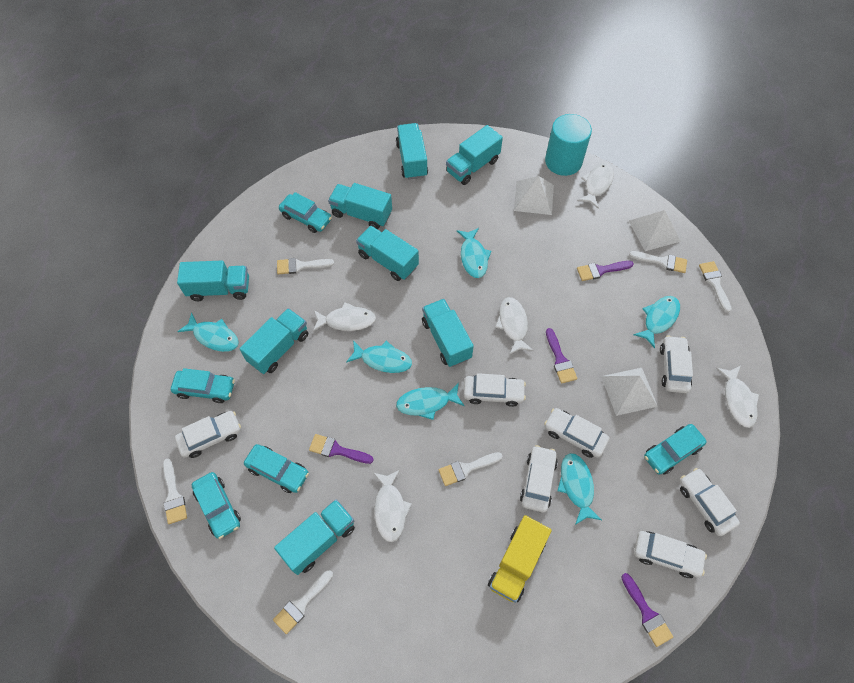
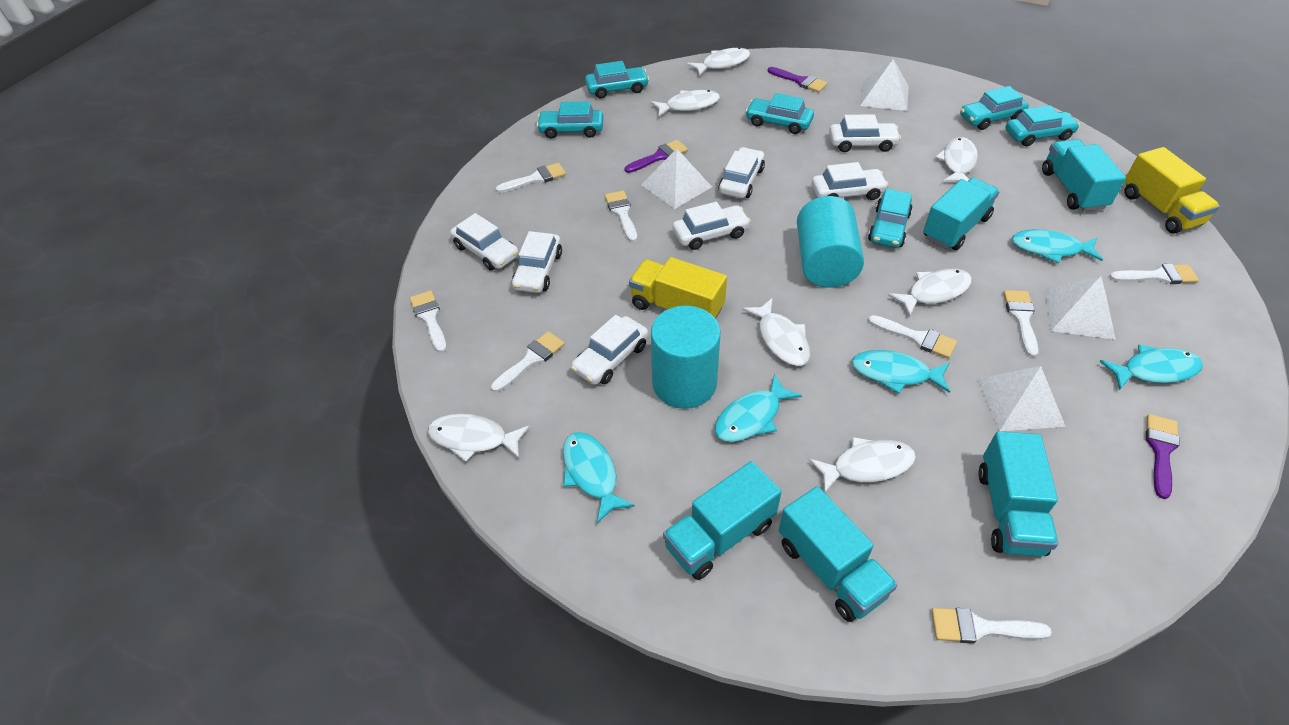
purple brush: [309,434,374,464] [546,328,577,384] [577,261,633,281] [621,573,673,647] = 4 -> [625,140,688,173] [768,67,828,93] [1146,414,1180,499] = 3
turquoise car: [171,368,235,403] [192,472,241,539] [244,444,309,493] [279,192,332,233] [644,424,707,475] = 5 -> [537,101,603,138] [585,61,649,99] [745,93,814,134] [868,189,913,248] [960,86,1029,130] [1006,105,1080,146] = 6
turquoise cylinder: [545,114,592,176] = 1 -> [651,306,721,409] [797,196,864,288] = 2
turquoise fish: [177,312,239,352] [346,341,412,373] [396,383,464,420] [457,228,491,278] [557,453,602,525] [633,296,680,348] = 6 -> [563,432,635,523] [715,374,802,442] [851,350,950,394] [1012,229,1103,263] [1099,344,1203,390] = 5
turquoise truck: [177,261,249,301] [240,308,308,374] [274,499,355,575] [328,183,392,229] [356,226,419,281] [396,123,428,180] [422,299,474,367] [446,125,503,185] = 8 -> [663,461,782,580] [779,486,897,622] [923,178,1000,250] [978,431,1058,557] [1042,139,1126,211] = 5
white brush: [163,459,187,524] [273,570,333,634] [277,258,334,274] [438,452,502,486] [629,251,687,273] [699,261,731,312] = 6 -> [410,290,447,353] [491,331,565,392] [496,163,566,193] [605,190,637,242] [868,315,957,359] [931,608,1052,644] [1003,290,1039,357] [1109,264,1199,284] = 8
white fish: [313,302,376,332] [374,470,412,542] [495,297,534,355] [578,163,614,208] [716,366,759,428] = 5 -> [428,414,530,462] [650,90,720,117] [687,47,750,76] [742,298,811,366] [809,437,916,493] [888,268,972,317] [935,137,978,182] = 7
white pyramid: [514,176,554,215] [601,368,658,416] [629,210,681,251] = 3 -> [641,149,712,209] [860,59,909,111] [977,366,1066,431] [1044,276,1116,340] = 4
yellow truck: [488,515,552,603] = 1 -> [629,257,727,319] [1124,147,1220,233] = 2

